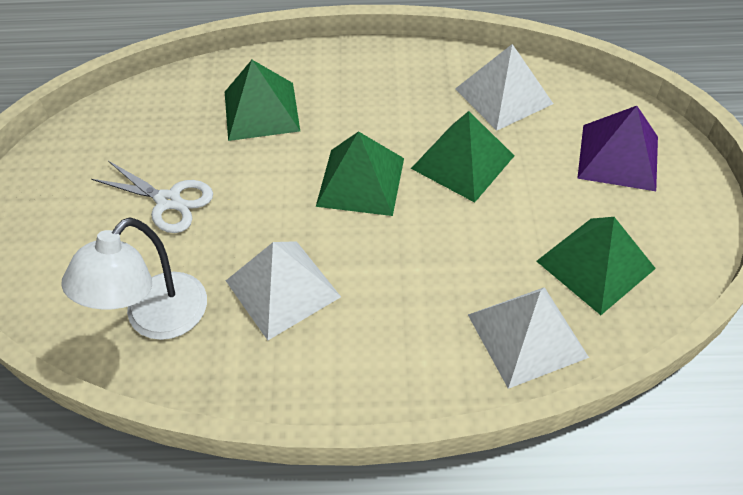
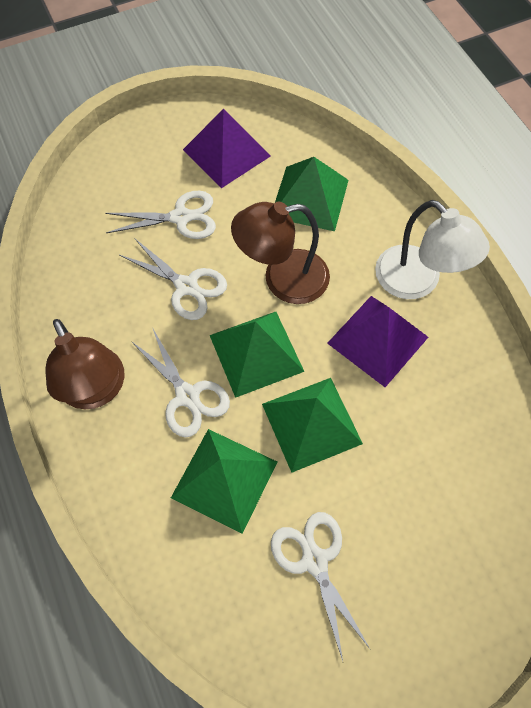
brown lamp: none = 0 -> [45,319,124,409] [231,202,330,304] = 2
purple pyramid: [577,106,658,191] = 1 -> [183,109,271,188] [327,296,428,387] = 2
white pyramid: [226,241,341,340] [455,44,553,131] [468,287,589,389] = 3 -> none = 0
white scissors: [92,161,213,233] = 1 -> [105,191,216,239] [120,238,227,320] [131,329,230,438] [271,512,371,661] = 4

